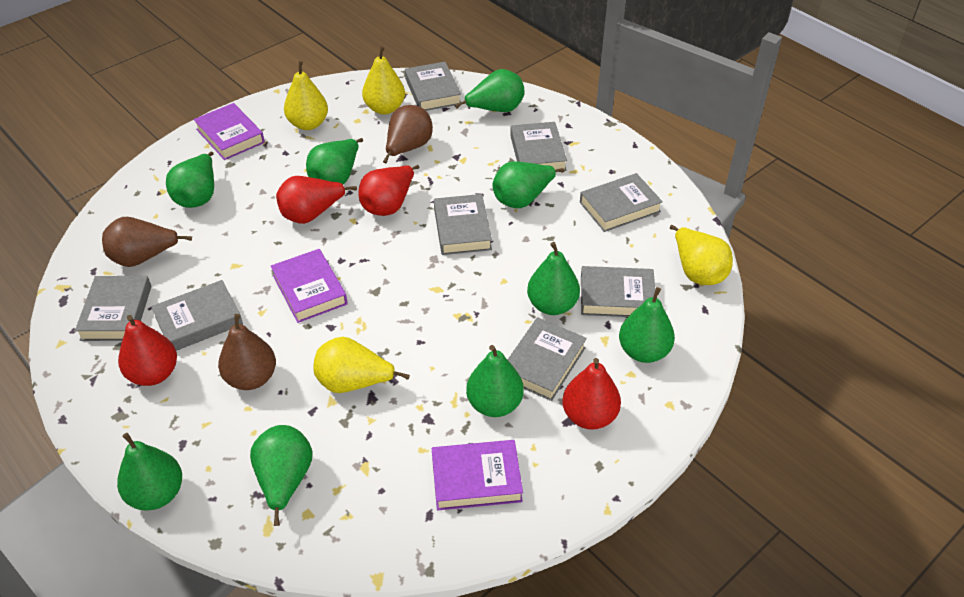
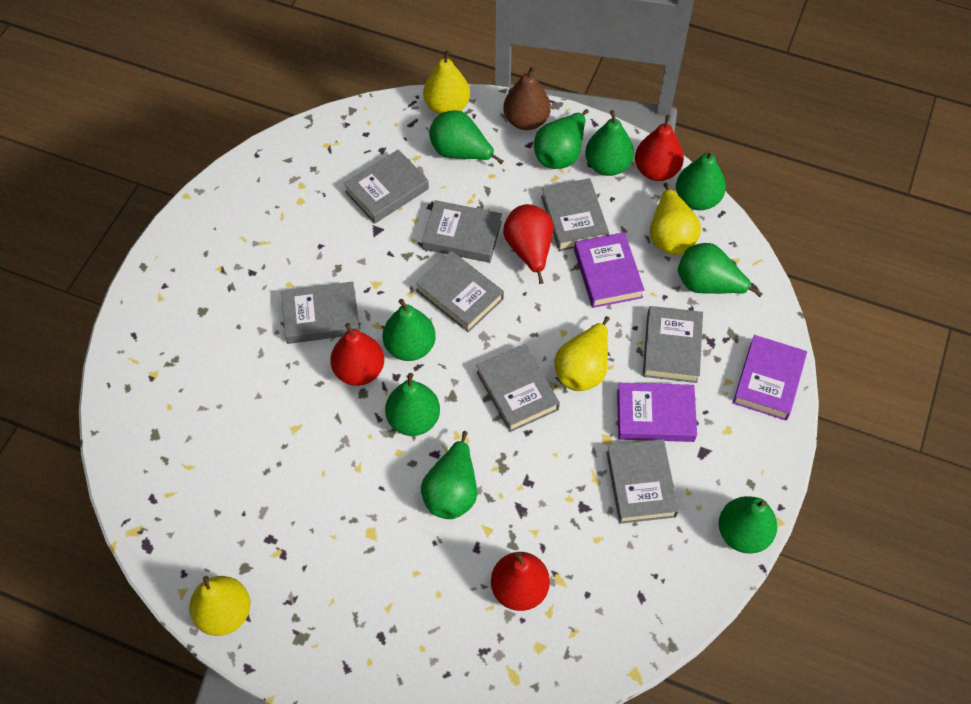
brown pear: [102,217,192,267] [218,314,276,390] [383,105,433,164] = 3 -> [503,65,551,130] = 1

